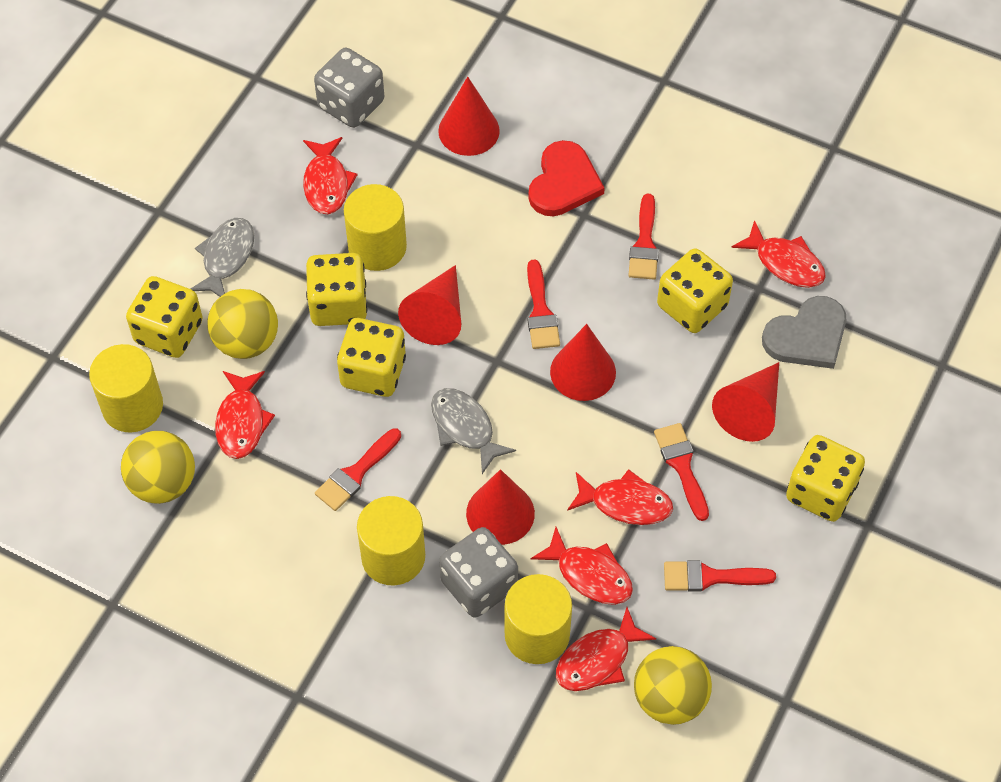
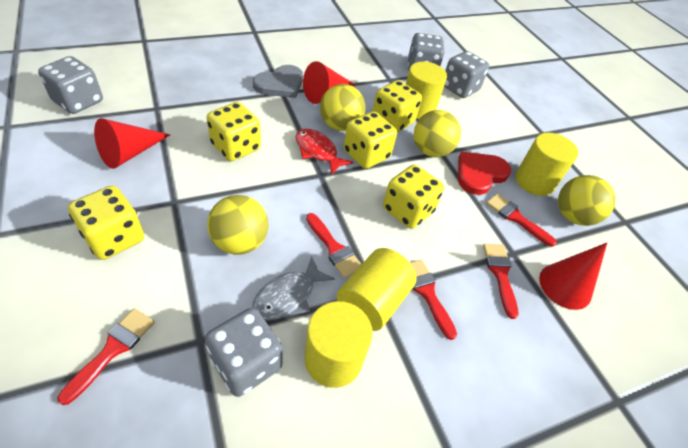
grey dice: [314,48,384,128] [439,527,518,618] = 2 -> [38,56,103,114] [205,308,283,397] [408,33,444,71] [444,51,490,98] = 4
grey fish: [191,218,254,297] [431,388,516,474] = 2 -> [252,256,335,321] = 1
red cone: [398,265,461,345] [438,77,500,156] [466,469,535,545] [550,324,616,401] [712,362,779,442] = 5 -> [94,118,170,169] [303,61,355,104] [539,243,607,310] = 3
red fish: [215,371,275,459] [303,137,358,214] [531,527,633,605] [556,607,656,691] [567,469,673,525] [731,220,826,288] = 6 -> [296,129,353,174] = 1
yellow ball: [121,431,195,504] [207,289,278,359] [634,646,712,725] = 3 -> [207,195,269,255] [320,84,365,131] [414,110,461,157] [558,175,616,226] = 4

